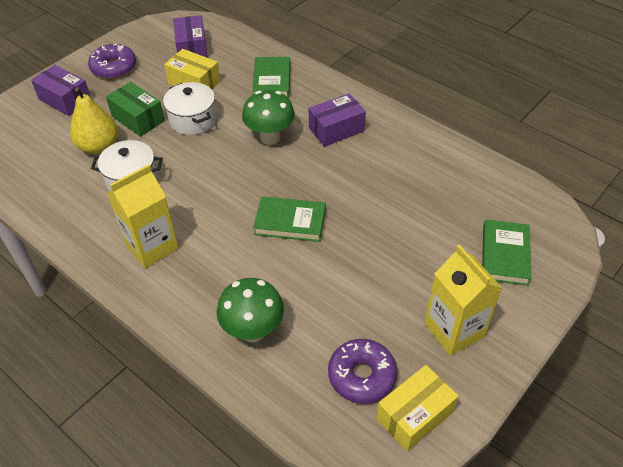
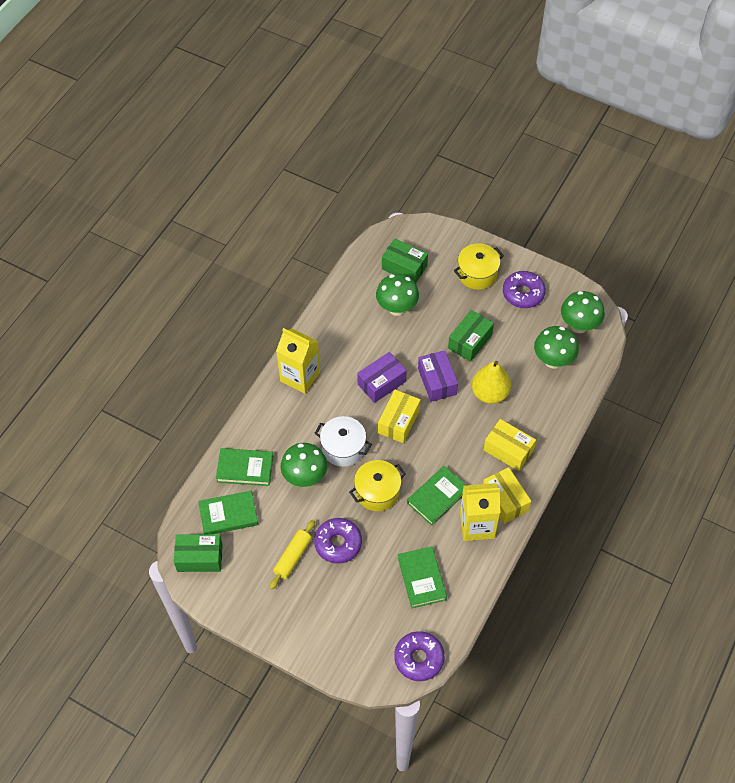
green book: [252,57,290,98] [253,196,326,242] [482,220,532,286] = 3 -> [198,490,258,534] [216,448,273,486] [398,546,447,608] [407,466,466,526] = 4
green box: [106,82,165,137] = 1 -> [174,534,223,572] [382,238,428,283] [448,310,494,362] = 3
green mushroom: [217,278,284,342] [242,90,295,145] = 2 -> [281,443,327,487] [376,274,419,316] [534,326,579,369] [561,291,605,333] = 4
purple box: [31,65,90,116] [173,15,208,58] [309,93,366,147] = 3 -> [357,352,407,403] [418,350,458,402] = 2
purple donut: [88,44,136,79] [328,339,397,404] = 2 -> [314,518,362,564] [394,631,445,681] [503,271,546,308] = 3
white pot: [91,140,163,191] [163,82,216,135] = 2 -> [315,416,372,467] = 1
yellow box: [164,49,220,89] [376,365,459,451] = 2 -> [378,390,421,443] [483,467,531,524] [484,419,536,471] = 3
yellow pot: none = 0 -> [349,460,406,511] [454,243,504,290] = 2
yellow rolling pin: none = 0 -> [270,520,315,589] = 1

